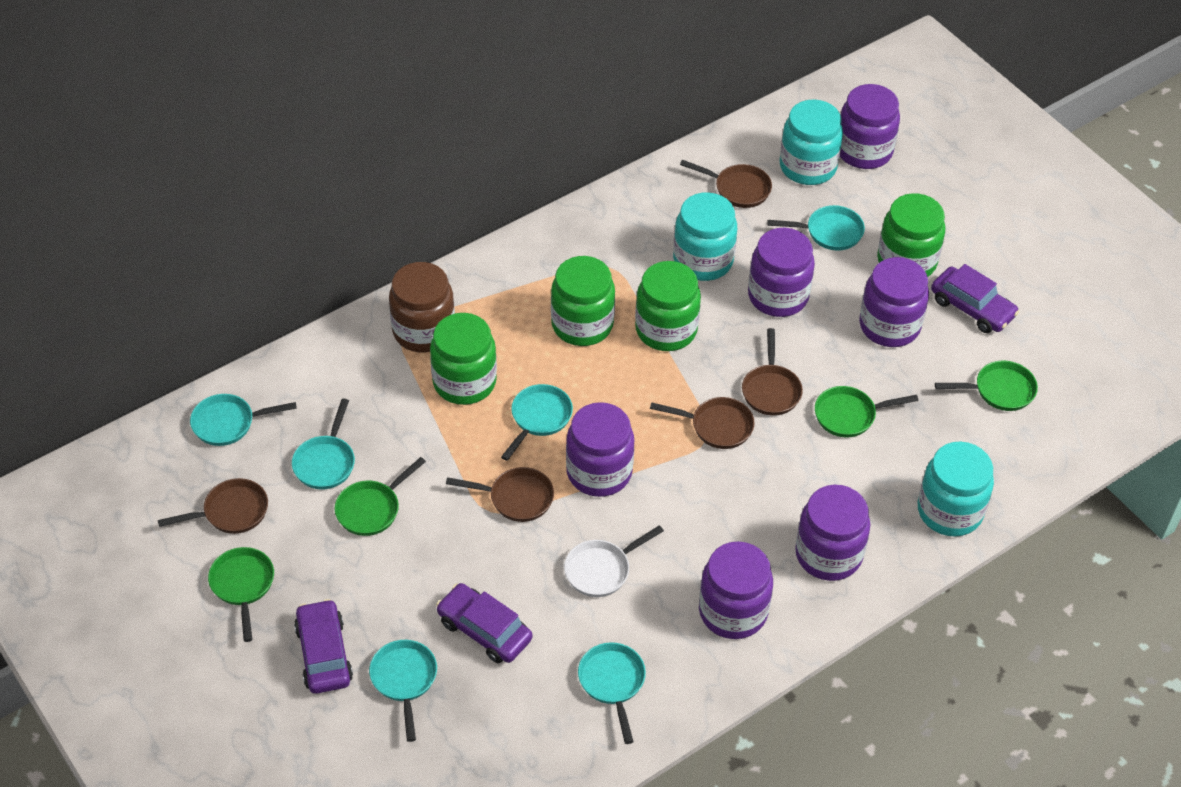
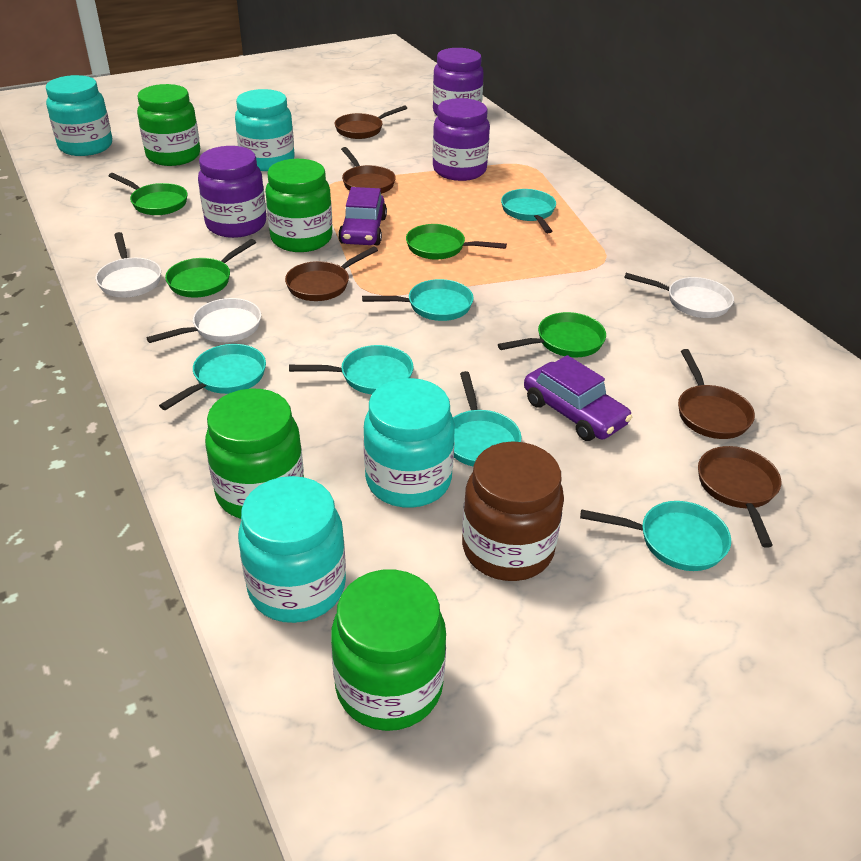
purple car: [294,599,353,694] [436,583,533,663] [931,264,1019,333] = 3 -> [338,187,387,245] [524,355,632,441] = 2
purple jar: [566,402,634,497] [699,541,773,639] [748,228,815,317] [795,485,870,581] [840,84,900,169] [859,257,929,347] = 6 -> [198,146,266,238] [433,48,484,115] [433,98,490,181] = 3
turquoise jar: [673,192,737,281] [780,99,843,185] [918,441,994,537] = 3 -> [46,75,112,156] [235,89,294,171] [238,476,346,623] [363,378,455,508] = 4
white pan: [564,525,664,597] = 1 -> [96,232,161,297] [147,298,261,343] [624,273,734,318] = 3

